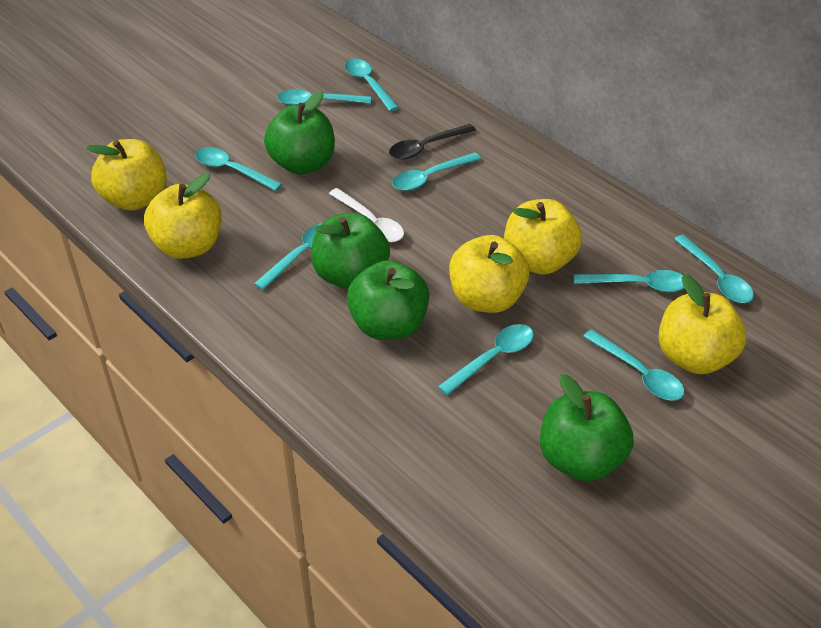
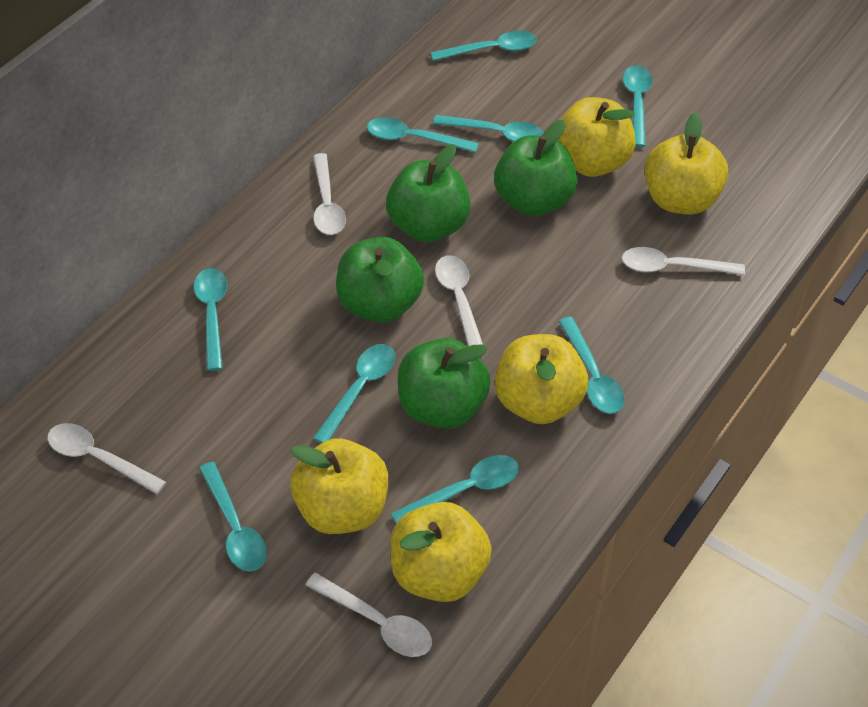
black spoon: [389,124,476,159] = 1 -> none = 0
white spoon: [329,188,404,242] = 1 -> [47,423,166,494] [305,573,432,657] [313,153,346,235] [435,255,483,346] [622,247,745,276] = 5

